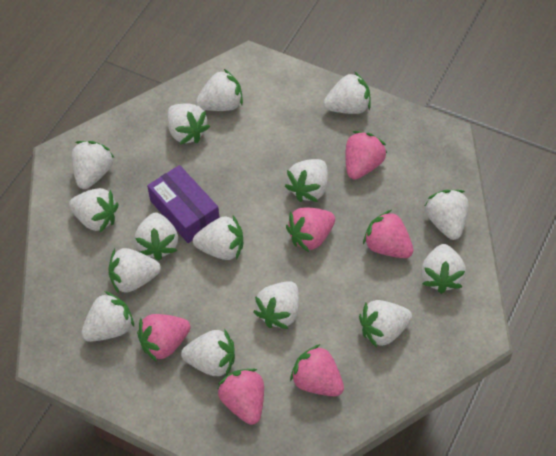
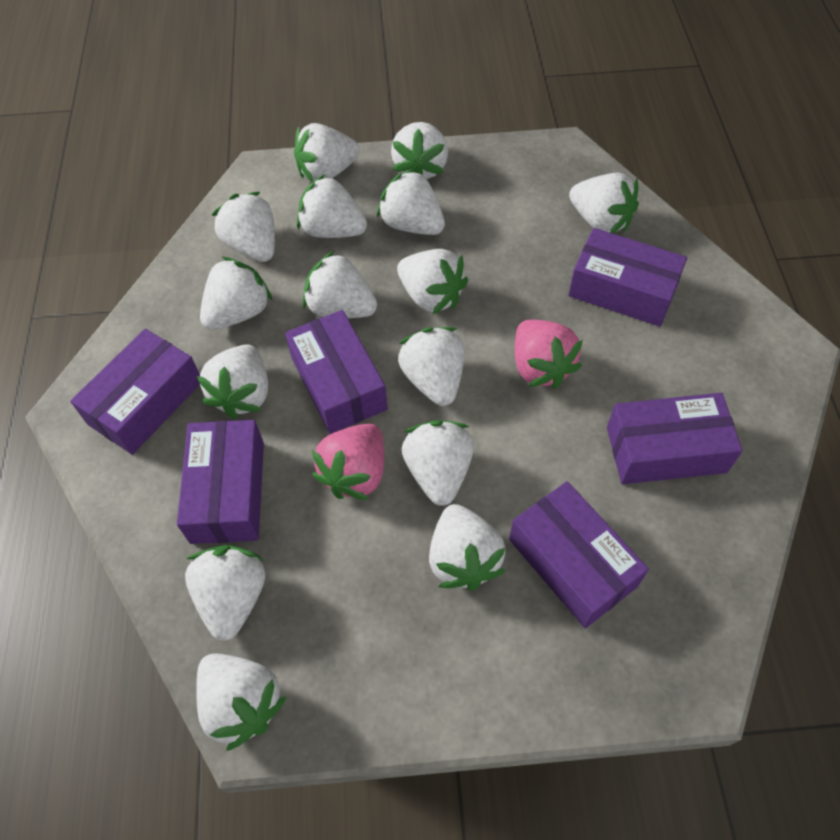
pink strawberry: [137,314,191,362] [218,369,264,425] [286,208,335,252] [290,344,344,396] [345,131,387,180] [363,210,414,258] = 6 -> [312,424,384,500] [515,319,583,389] = 2
purple box: [147,165,220,243] = 1 -> [70,329,200,455] [177,420,264,544] [285,310,388,434] [509,481,649,628] [568,228,687,326] [607,393,743,484] = 6

